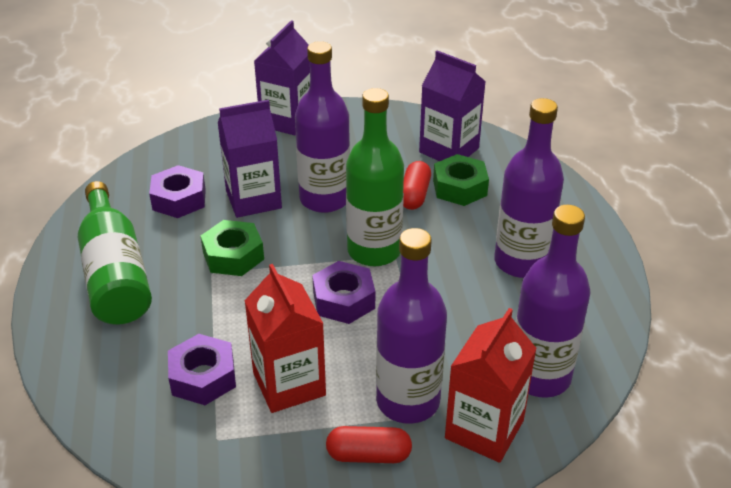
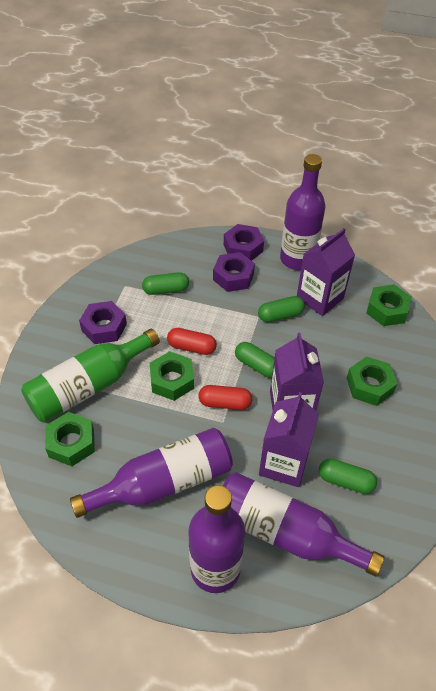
green bottle: [78,181,152,325] [346,88,404,266] = 2 -> [21,329,160,423] = 1
green capsule: none = 0 -> [142,272,189,295] [235,342,275,378] [258,296,305,322] [319,458,377,494] = 4
green nut: [201,220,264,276] [433,154,489,206] = 2 -> [45,412,95,466] [150,351,194,401] [347,356,397,406] [366,285,412,326] = 4
red carton: [244,264,326,413] [445,308,537,463] = 2 -> none = 0

